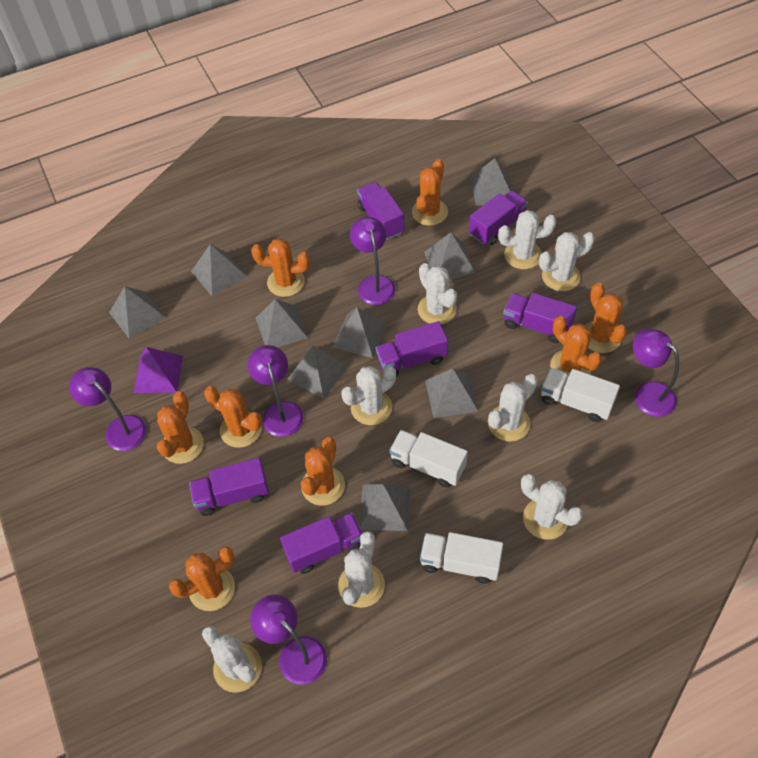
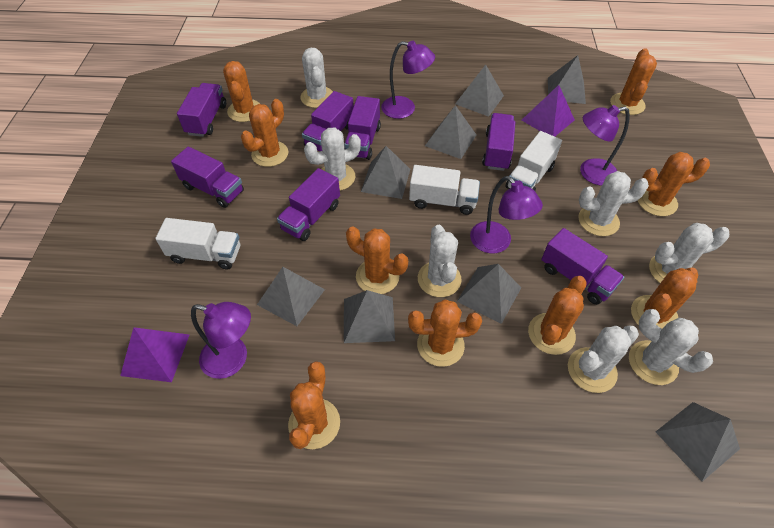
grey pyramid: [109,286,166,339] [191,244,247,297] [256,299,308,347] [287,346,348,399] [333,307,387,358] [359,484,410,531] [424,232,476,279] [425,369,478,418] [470,158,512,206] = 9 -> [257,267,325,326] [344,290,395,343] [361,146,410,199] [425,105,476,159] [455,64,504,117] [457,264,521,324] [548,55,586,104] [656,402,740,482] = 8
orange cactus: [157,391,204,464] [169,546,235,611] [204,386,262,448] [251,238,310,297] [301,437,345,506] [412,159,448,226] [550,316,602,380] [585,283,627,353] = 8 -> [223,61,260,122] [241,99,288,167] [288,361,340,449] [346,227,408,294] [408,299,482,367] [528,276,586,355] [610,48,657,115] [631,268,698,329] [638,152,710,216] = 9
purple lamp: [69,367,147,451] [248,345,303,437] [250,595,327,685] [350,217,395,305] [633,329,679,417] = 5 -> [191,302,251,379] [381,41,435,119] [470,176,543,253] [580,105,630,186] = 4
purple pyramid: [133,347,183,393] = 1 -> [120,327,189,382] [522,85,575,136] = 2
purple truck: [189,458,269,516] [280,512,362,574] [357,182,405,240] [375,321,448,377] [469,191,528,245] [503,293,577,343] = 6 -> [171,147,244,208] [177,83,226,137] [277,168,340,241] [302,91,354,152] [344,96,381,160] [482,113,515,171] [541,228,624,305] = 7
white cactus: [202,626,262,693] [338,531,385,608] [342,366,396,425] [418,263,457,325] [488,374,538,442] [498,210,556,269] [521,474,583,540] [539,232,595,291] = 8 -> [301,48,333,108] [304,127,361,191] [418,225,462,297] [568,326,639,393] [578,171,649,236] [629,309,713,385] [649,223,729,283] = 7

